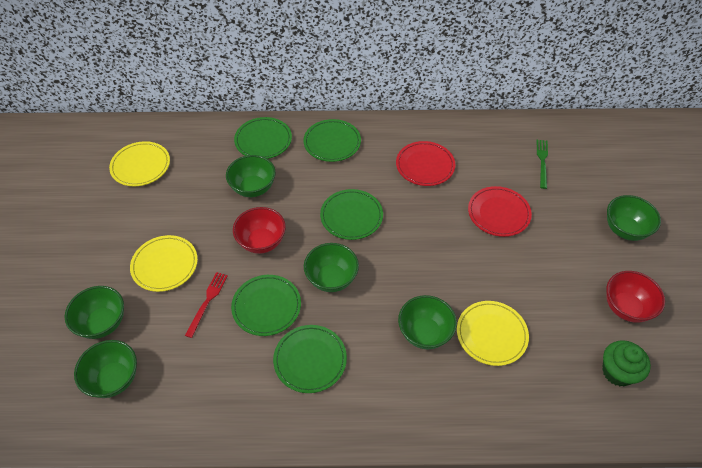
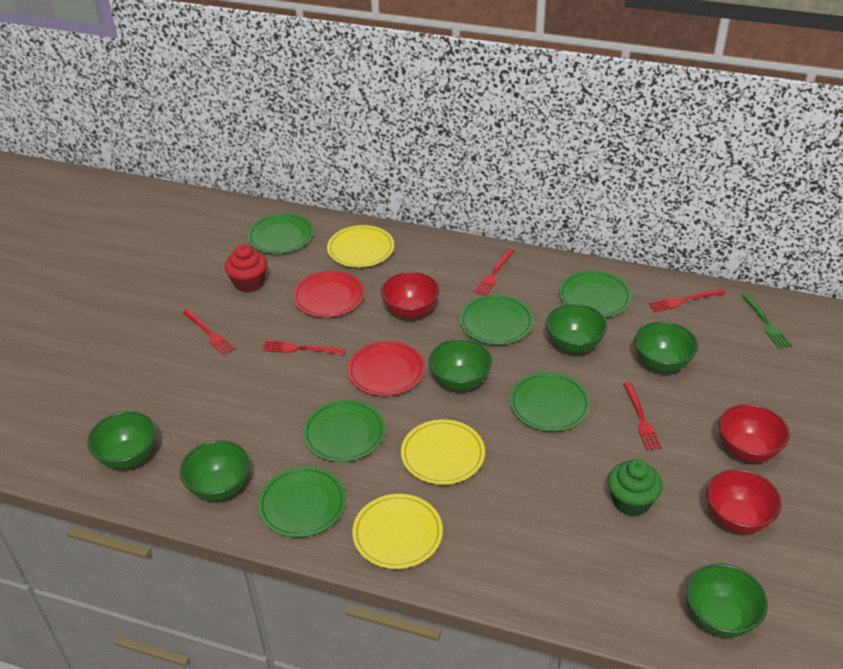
green plate: [231,275,301,336] [234,117,292,159] [273,325,347,393] [303,119,361,162] [320,189,383,240] = 5 -> [247,213,314,254] [258,466,346,538] [303,400,385,462] [460,295,534,345] [509,372,590,432] [559,270,632,317] = 6
red bowl: [233,207,286,254] [606,271,665,322] = 2 -> [381,272,439,319] [706,469,782,534] [719,404,789,462] = 3
red cupcake: none = 0 -> [225,244,267,293] = 1
red fork: [185,272,228,338] = 1 -> [182,309,235,355] [263,340,346,355] [474,248,515,296] [623,382,662,450] [648,289,726,312] = 5

